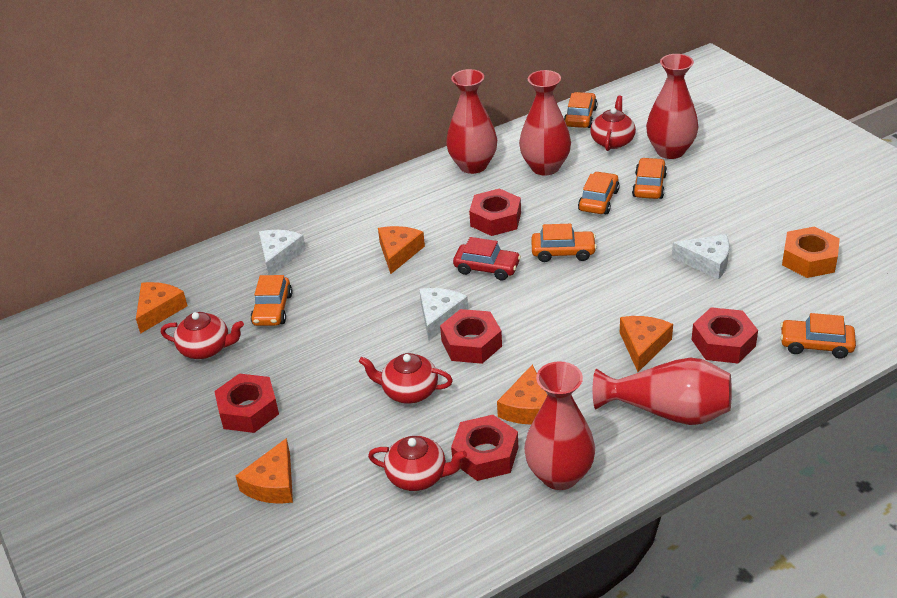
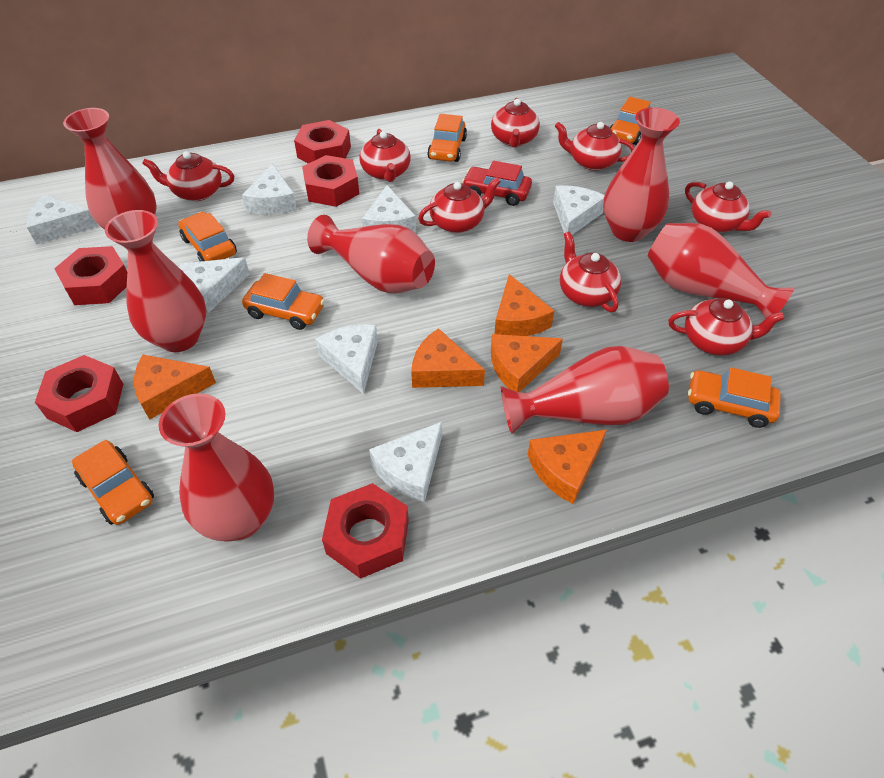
orange nut: [782,227,840,278] = 1 -> none = 0
red teapot: [161,312,244,359] [359,353,453,404] [368,436,467,491] [590,95,636,151] = 4 -> [142,151,234,201] [359,129,411,182] [418,177,501,233] [491,98,540,148] [555,122,635,171] [560,231,621,312] [668,298,785,356] [685,181,771,233] = 8
red vase: [446,69,497,174] [519,70,571,176] [524,361,595,490] [593,357,732,425] [646,54,699,159] = 5 -> [63,108,157,230] [105,210,206,352] [159,393,274,542] [307,215,435,294] [501,346,669,434] [603,107,680,242] [648,223,795,319] = 7
white cheese: [259,230,306,275] [419,288,468,341] [672,234,730,279] = 3 -> [26,195,98,244] [180,257,250,313] [242,164,297,215] [315,324,378,394] [362,185,416,233] [369,422,442,502] [553,185,605,235] = 7

